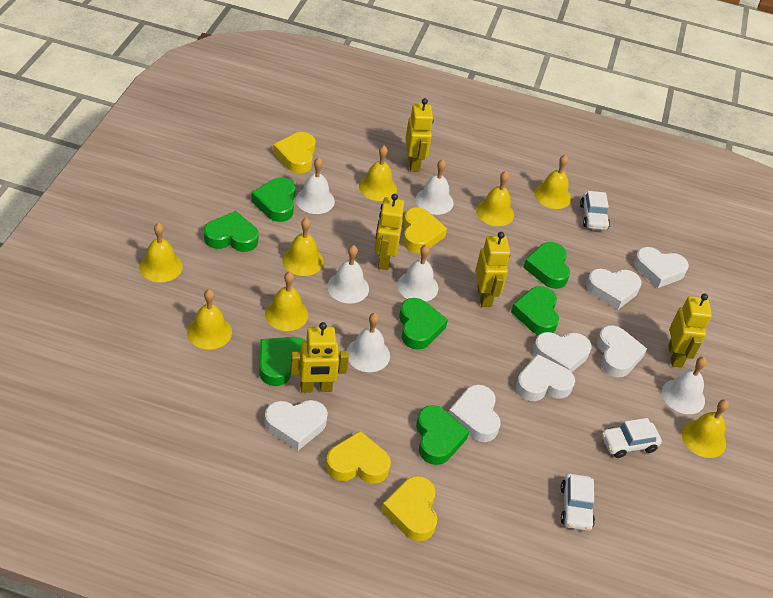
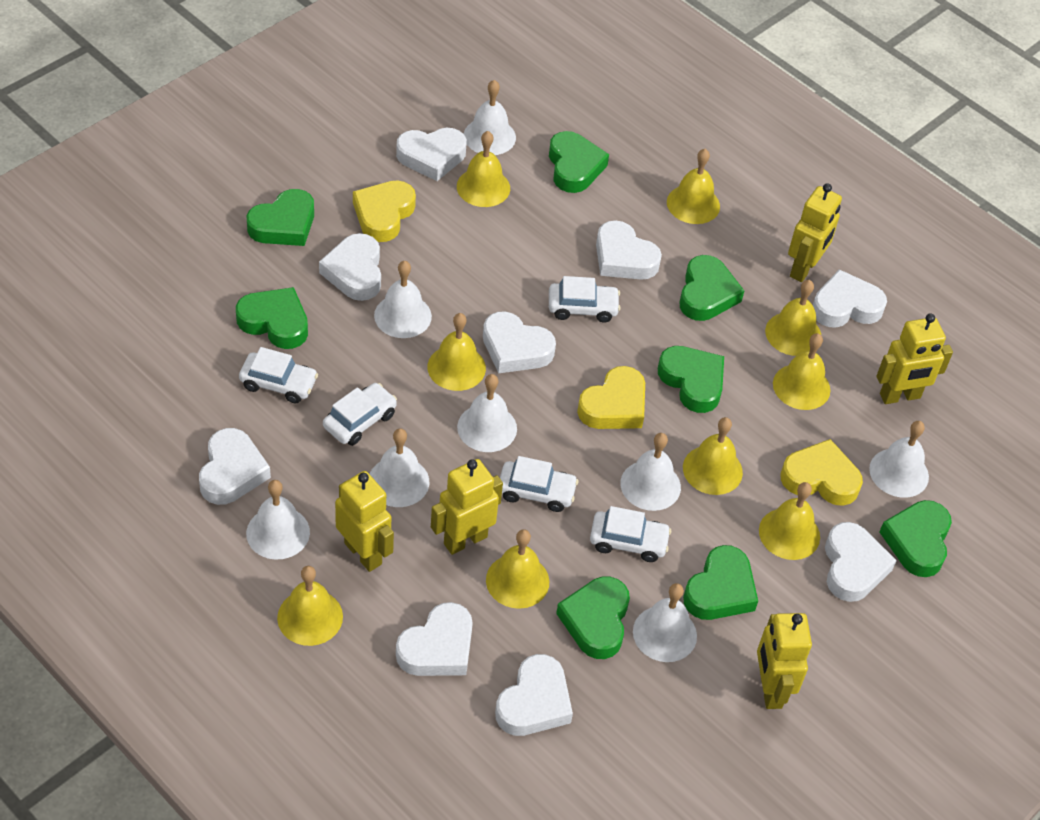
green heart: [204,211,259,252] [251,177,296,222] [259,337,306,386] [399,298,448,350] [416,405,469,465] [511,286,559,335] [523,242,570,289] = 7 -> [236,287,308,349] [247,189,314,246] [549,131,609,193] [556,576,630,659] [658,346,724,413] [679,255,744,321] [683,545,758,620] [880,500,952,577] = 8
white bell: [296,158,335,214] [327,245,369,304] [347,313,390,372] [397,245,438,302] [415,159,453,215] [662,357,707,414] = 6 -> [246,480,310,560] [369,428,429,507] [374,261,432,338] [457,374,517,452] [464,80,516,155] [620,433,681,511] [633,583,697,662] [869,421,929,498] = 8
white car: [561,474,595,531] [580,191,610,230] [602,418,662,458] = 3 -> [239,347,318,403] [323,383,397,446] [500,456,578,512] [549,276,620,323] [590,506,671,562] = 5
white heart: [264,400,328,451] [449,384,501,442] [516,354,575,401] [533,332,591,372] [586,269,642,310] [597,325,647,378] [634,247,689,288] = 7 -> [199,428,271,505] [319,233,381,301] [396,128,467,181] [396,602,473,676] [483,311,556,374] [495,654,573,736] [596,220,662,280] [813,269,887,328] [825,522,897,602] = 9
yellow bell: [139,223,183,282] [187,289,232,350] [265,272,308,331] [282,218,324,276] [359,145,397,201] [476,171,514,226] [534,155,571,209] [681,400,729,458] = 8 -> [277,566,343,646] [427,313,486,391] [457,131,510,207] [486,529,549,609] [667,149,720,224] [683,417,743,495] [759,482,820,560] [765,280,821,356] [773,333,830,410] = 9
yellow heart: [273,132,316,173] [326,431,391,484] [382,476,437,541] [403,207,447,253] = 4 -> [353,180,416,242] [577,366,645,429] [781,439,863,506] = 3

